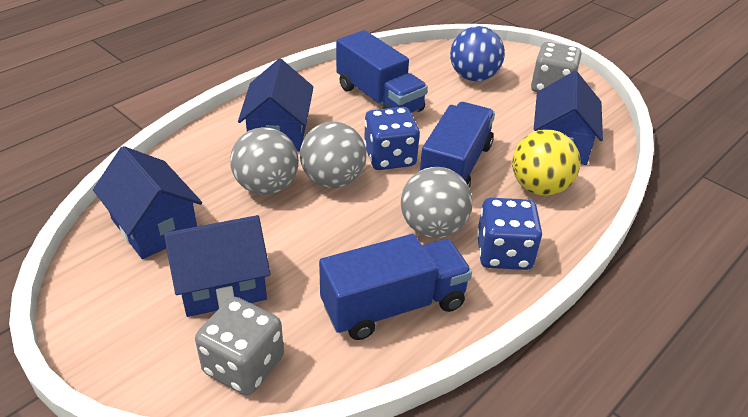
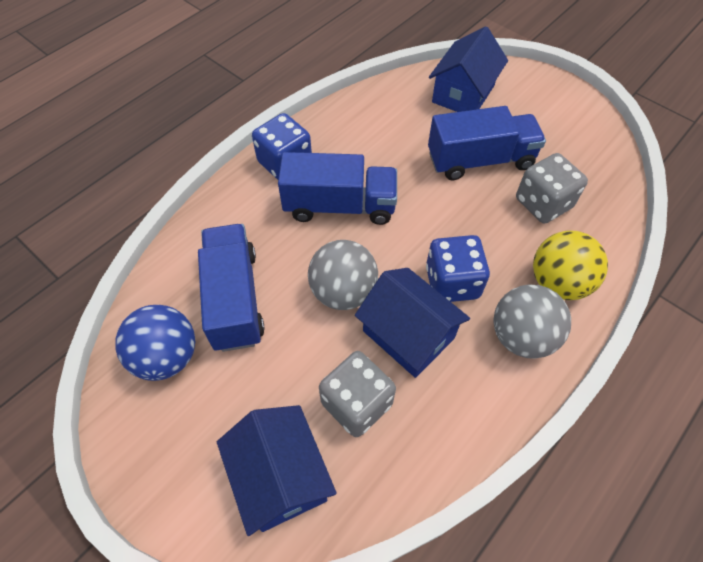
blue house: [93,146,202,259] [164,215,271,317] [238,59,313,151] [534,71,603,165] = 4 -> [217,405,337,536] [355,268,470,378] [429,26,508,112] = 3
grey ball: [230,127,299,195] [300,122,366,188] [401,167,472,238] = 3 -> [308,240,378,310] [493,284,571,359] = 2

